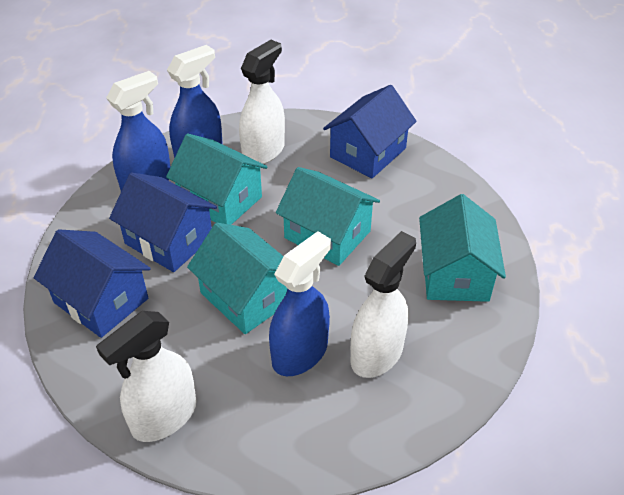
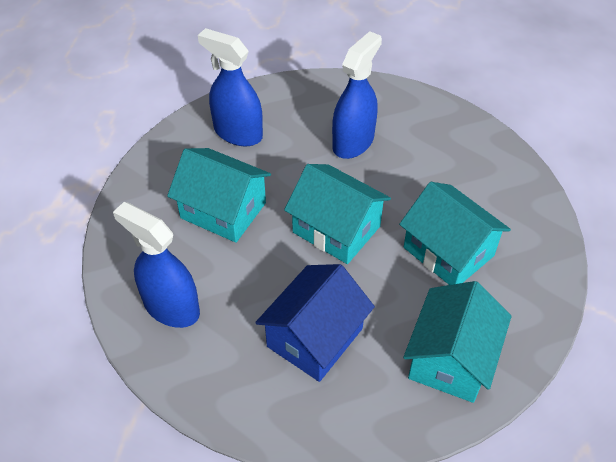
blue house: [34,229,151,338] [109,172,217,272] [323,85,417,178] = 3 -> [255,264,375,382] = 1
white spray bottle: [96,311,196,442] [239,40,285,164] [351,231,416,378] = 3 -> none = 0

